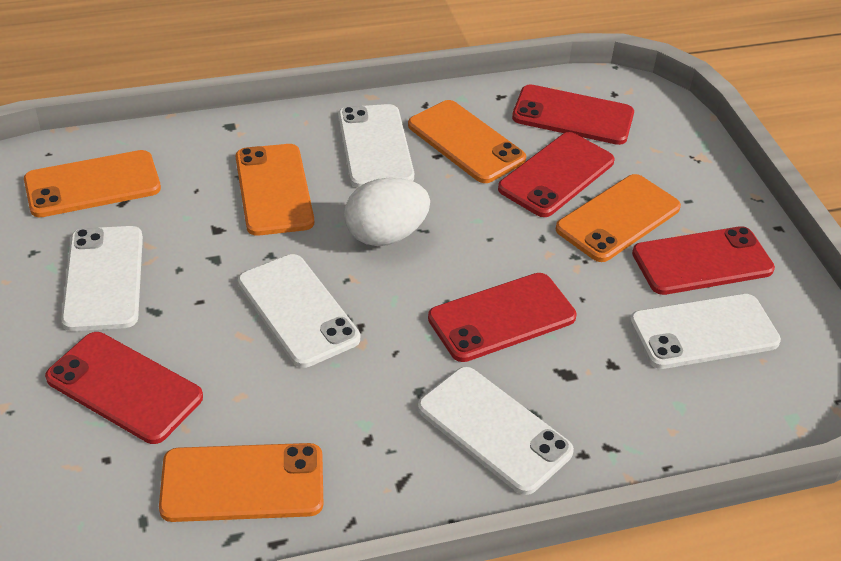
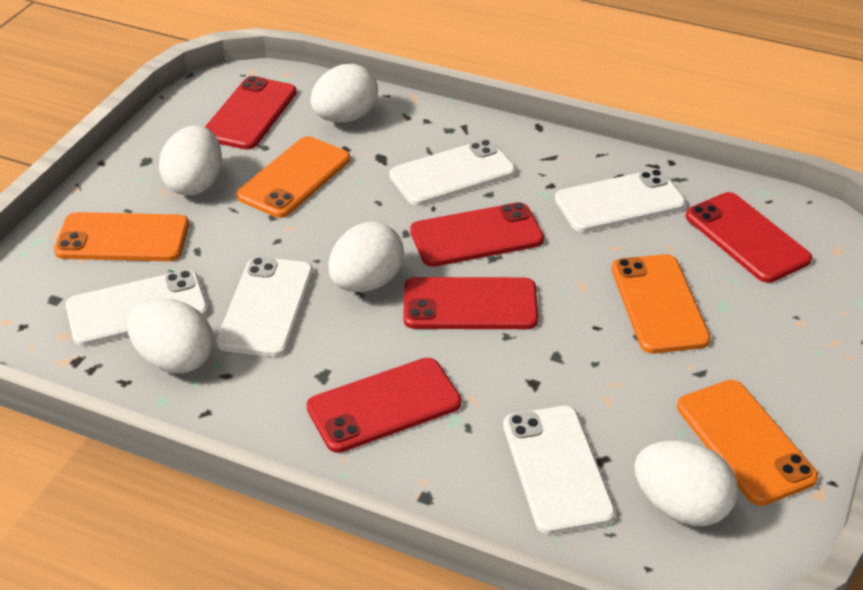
orange phone: [24,150,161,217] [159,443,323,522] [236,144,314,236] [408,100,526,183] [556,174,681,262] = 5 -> [54,212,189,261] [236,136,350,218] [611,254,711,354] [677,380,818,506] = 4
white egg: [344,178,430,246] = 1 -> [127,298,214,373] [159,125,222,195] [310,64,378,122] [328,222,404,292] [634,440,738,526] = 5

